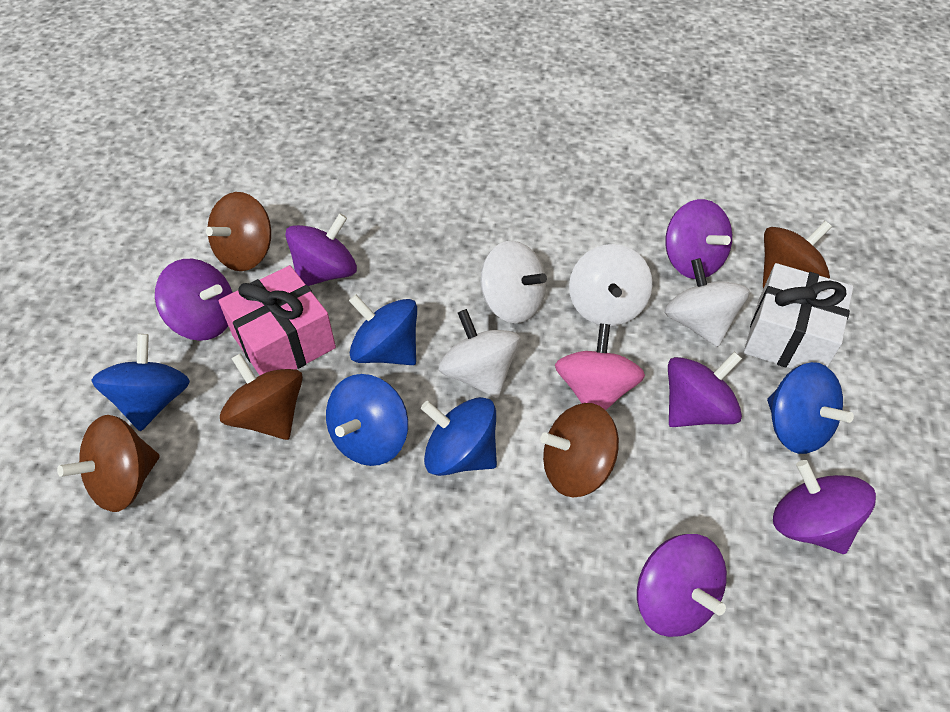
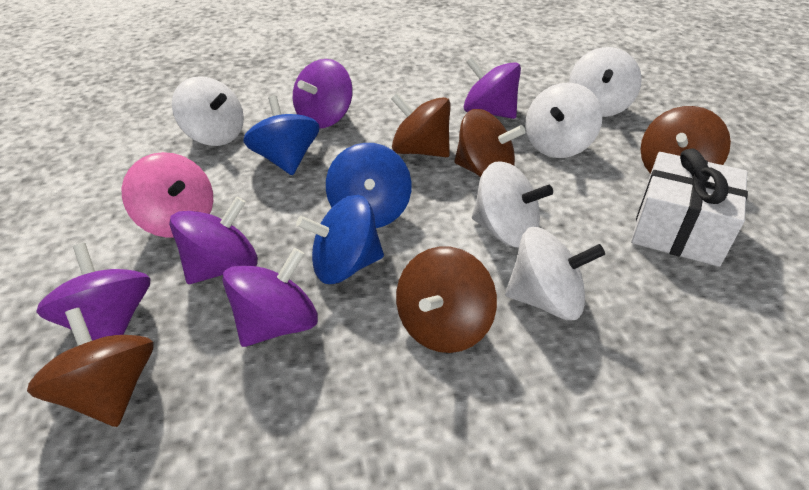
blue spinning top: [92,334,190,431] [326,374,408,466] [349,294,417,365] [421,397,497,476] [767,362,854,454] = 5 -> [243,95,319,175] [296,195,384,284] [326,143,412,228] = 3
pink gift: [218,265,336,375] = 1 -> none = 0
purple spinning top: [155,259,233,341] [285,213,357,286] [637,534,727,637] [665,199,732,279] [668,352,742,427] [773,460,876,554] = 6 -> [36,243,150,340] [169,196,258,284] [222,248,318,347] [293,59,353,129] [464,57,521,119] = 5
white spinning top: [438,309,521,398] [480,241,547,323] [569,244,652,326] [665,258,750,347] = 4 -> [172,76,244,146] [472,161,553,248] [505,227,605,320] [525,82,603,158] [569,47,642,117] = 5

